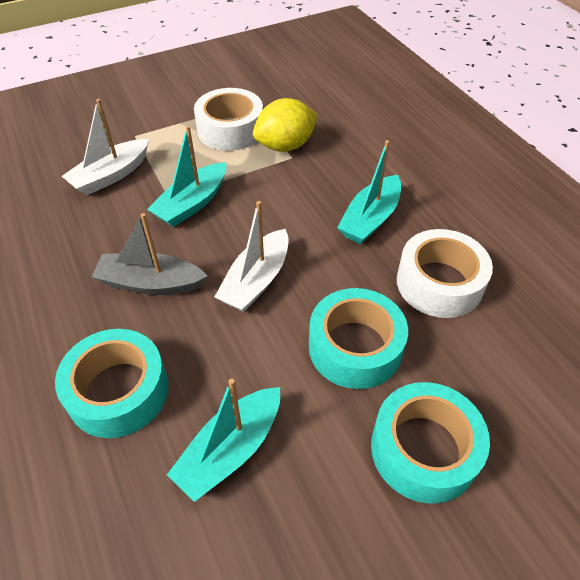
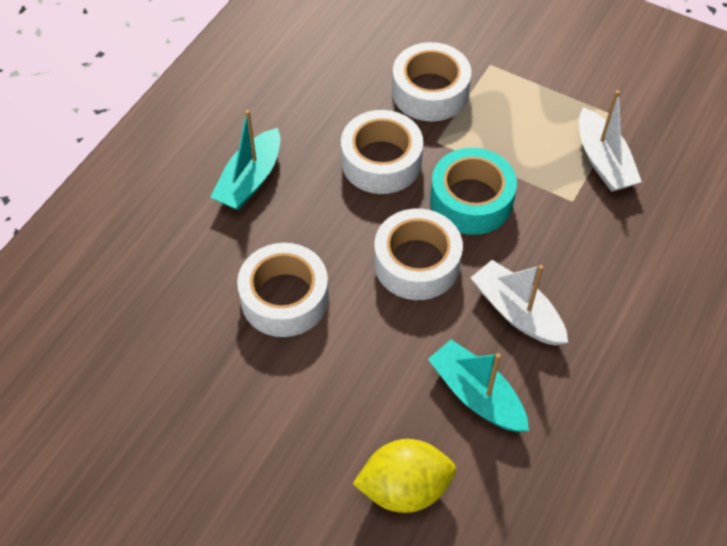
grey boat: [92,213,208,295] = 1 -> none = 0
turquoise boat: [147,126,226,227] [167,379,280,502] [337,140,401,244] = 3 -> [210,110,280,210] [428,340,529,432] = 2
turquoise tape: [55,329,168,438] [309,288,408,389] [371,382,490,504] = 3 -> [430,148,517,235] = 1
white tape: [194,88,263,151] [397,229,493,318] = 2 -> [237,243,329,337] [341,110,423,194] [374,209,463,300] [392,42,471,121] = 4

